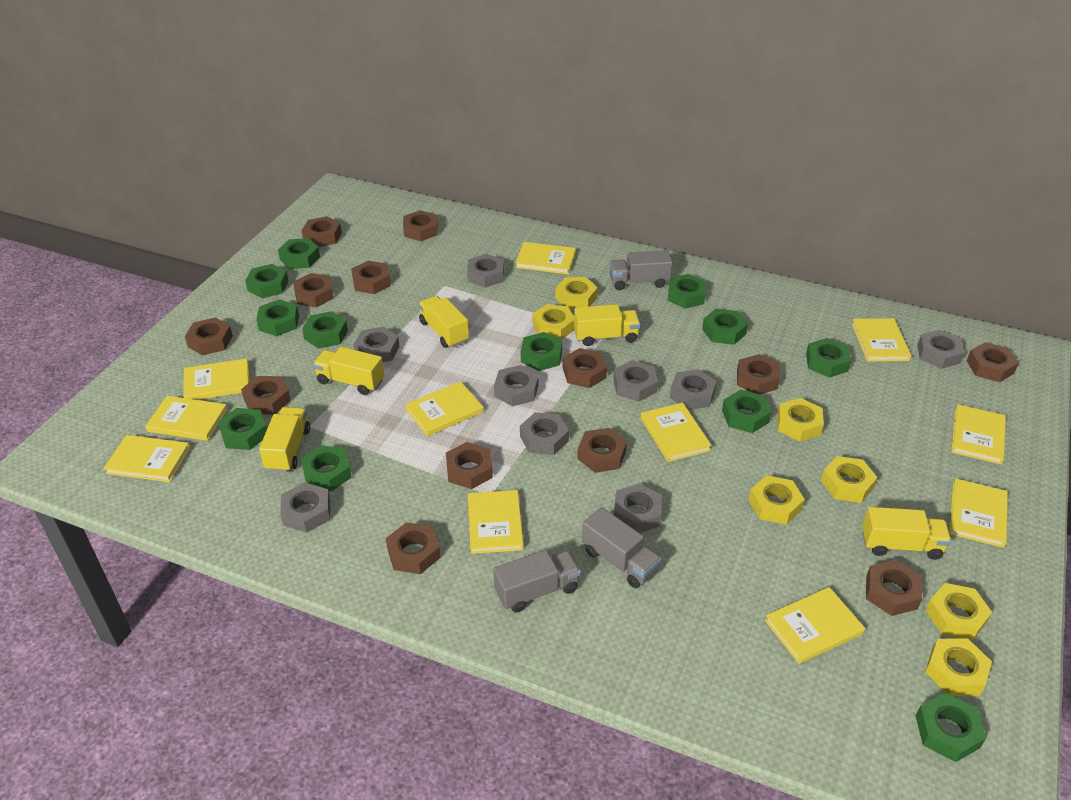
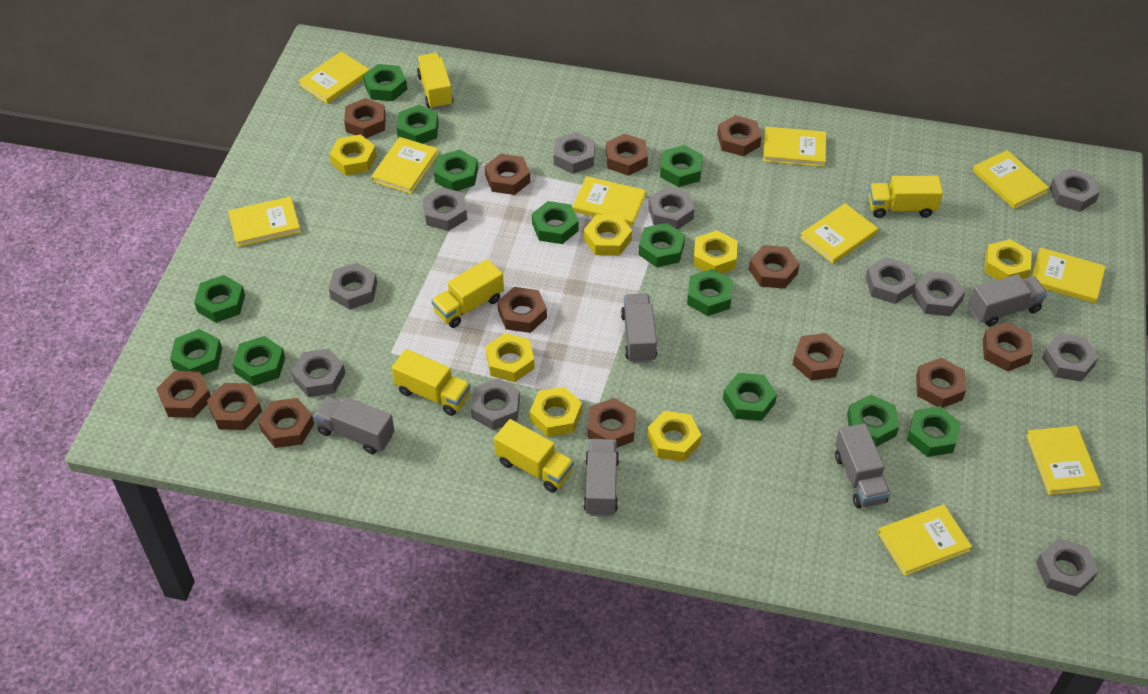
green nut: [218,408,267,450] [245,264,289,298] [256,299,299,336] [278,238,320,269] [301,445,352,492] [302,311,348,349] [521,332,562,371] [667,274,706,309] [702,308,748,345] [722,390,772,433] [806,338,851,378] [916,693,986,762] = 12 -> [170,329,222,375] [194,275,245,323] [233,336,285,386] [363,64,407,101] [397,105,439,144] [434,149,478,191] [532,201,578,244] [638,223,685,267] [660,145,703,187] [687,269,733,316] [723,373,777,421] [847,395,899,446] [907,406,961,457] = 13
grey nut: [280,482,330,533] [354,326,400,362] [467,254,504,288] [494,365,539,406] [520,412,569,455] [613,360,658,402] [614,483,662,533] [670,370,717,410] [918,330,964,369] = 9 -> [291,349,345,397] [329,263,377,310] [423,187,467,231] [471,378,520,430] [554,132,595,174] [648,187,694,230] [866,257,916,304] [912,271,965,316] [1036,538,1098,596] [1042,333,1099,381] [1050,168,1100,212] = 11
grey truck: [493,550,581,613] [582,507,662,588] [609,250,672,290] = 3 -> [313,396,395,454] [583,439,619,517] [621,294,657,363] [835,423,891,508] [969,274,1047,326] = 5
yellow book: [104,435,190,482] [145,396,228,441] [183,358,249,400] [405,381,484,436] [468,490,524,554] [516,242,576,274] [641,403,712,462] [765,587,865,664] [852,318,911,362] [949,478,1008,548] [951,404,1006,464] = 11 -> [228,196,301,247] [298,52,369,104] [371,137,439,194] [572,176,646,226] [763,127,826,167] [800,203,878,264] [878,505,972,576] [973,150,1049,209] [1026,426,1101,495] [1032,247,1106,303] = 10

